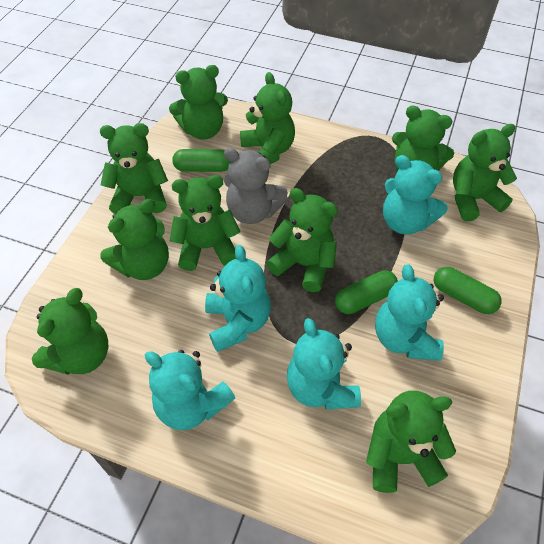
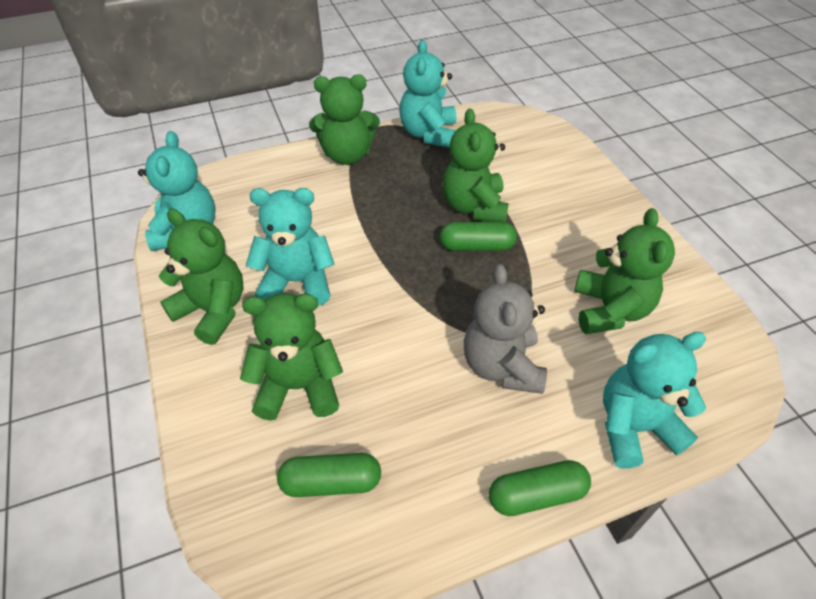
green teddy bear: [32,288,109,375] [100,123,168,214] [100,199,169,280] [169,65,228,140] [170,175,241,271] [240,72,295,164] [267,188,338,292] [366,391,456,493] [392,105,454,172] [453,124,517,221] = 10 -> [159,209,244,345] [240,293,343,421] [309,75,380,165] [443,109,509,222] [574,208,675,334] = 5
turquoise teddy bear: [145,350,235,430] [205,245,271,352] [287,318,361,409] [375,264,444,361] [383,155,448,234] = 5 -> [138,131,215,251] [246,188,335,305] [399,40,456,148] [603,332,706,469] = 4

